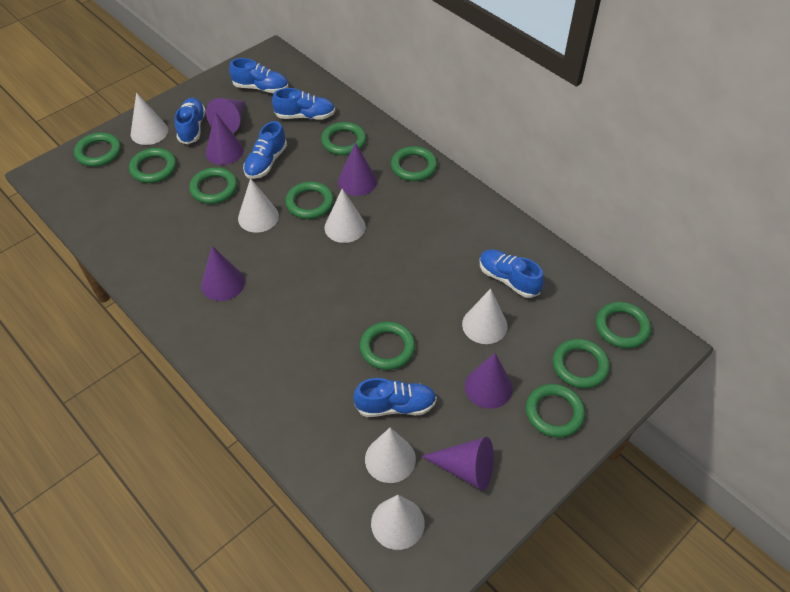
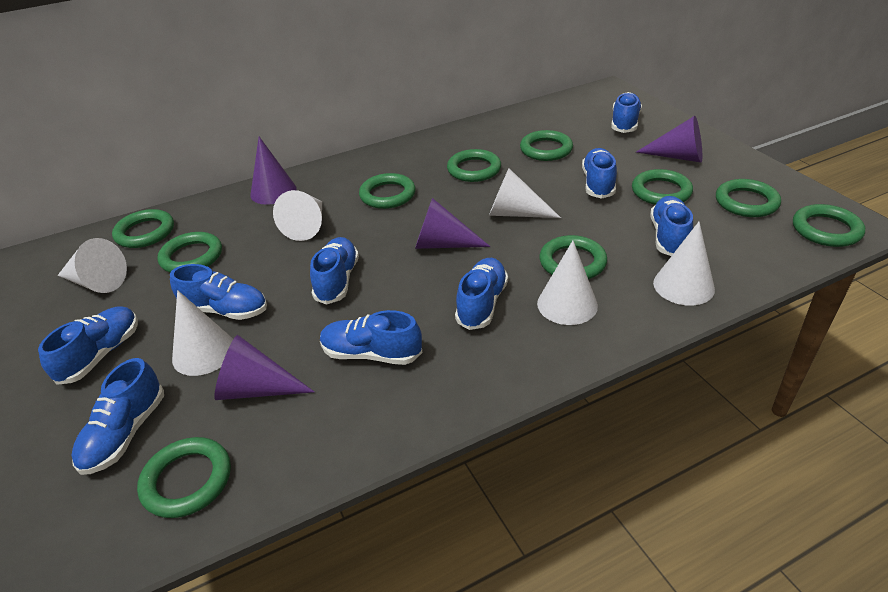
blue shoe: [175,98,206,145] [229,58,288,93] [243,121,287,179] [272,88,335,119] [353,378,437,417] [480,249,544,298] = 6 -> [38,306,138,385] [72,358,164,475] [170,264,267,320] [310,237,359,305] [320,310,422,365] [455,258,508,330] [582,148,617,199] [611,92,642,133] [650,196,693,256] = 9
purple cone: [201,246,245,301] [206,98,245,133] [206,112,244,165] [338,142,377,196] [421,437,494,490] [465,353,513,409] = 6 -> [214,335,314,400] [250,137,297,205] [415,198,490,249] [636,116,702,163] = 4

